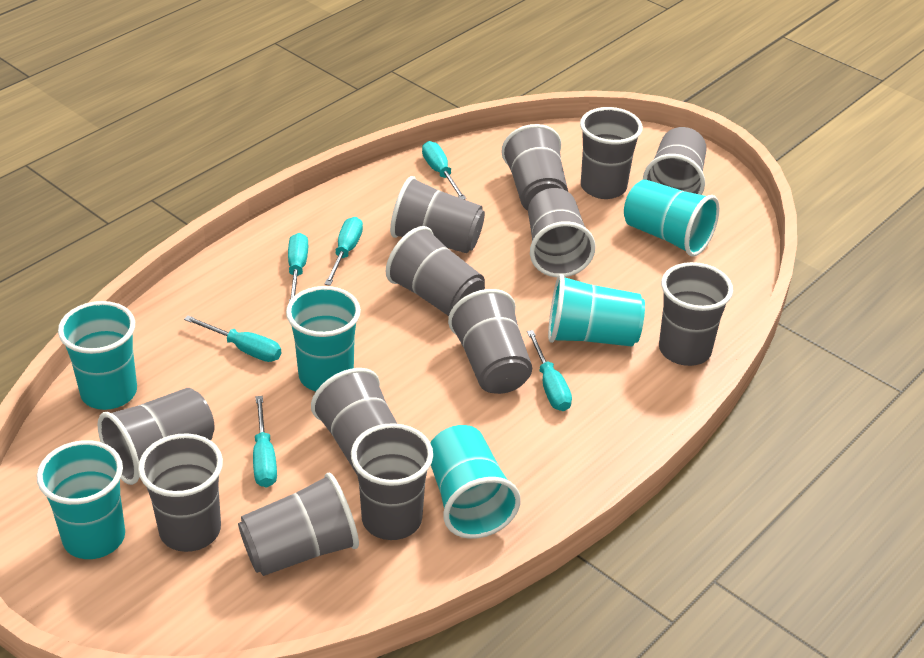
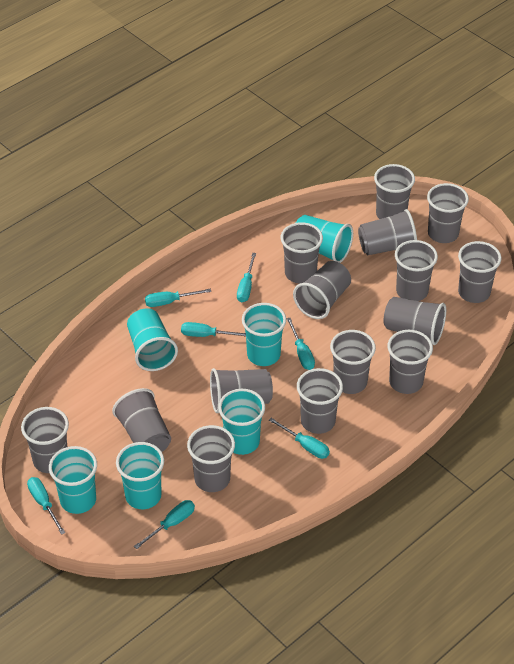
grey cup: [98,388,214,485] [138,433,223,552] [238,473,359,576] [311,368,397,474] [351,423,433,540] [386,226,485,316] [390,176,485,253] [448,289,532,394] [501,124,568,210] [528,188,596,277] [580,107,643,199] [643,127,707,195] [659,262,733,366] = 13 -> [21,407,69,473] [112,388,171,452] [187,425,235,492] [210,368,273,413] [281,222,323,284] [293,261,351,319] [297,368,343,434] [330,330,376,394] [358,209,417,255] [374,164,415,219] [383,297,446,345] [387,330,433,394] [395,240,438,301] [427,183,469,243] [458,241,502,303] = 15
turquoise screwdriver: [184,315,281,362] [253,396,277,488] [288,233,308,301] [325,217,363,286] [422,141,466,200] [527,330,572,411] = 6 -> [27,477,66,535] [134,500,195,549] [145,289,211,307] [181,322,246,337] [237,253,256,302] [269,418,330,459] [286,318,315,370] = 7

